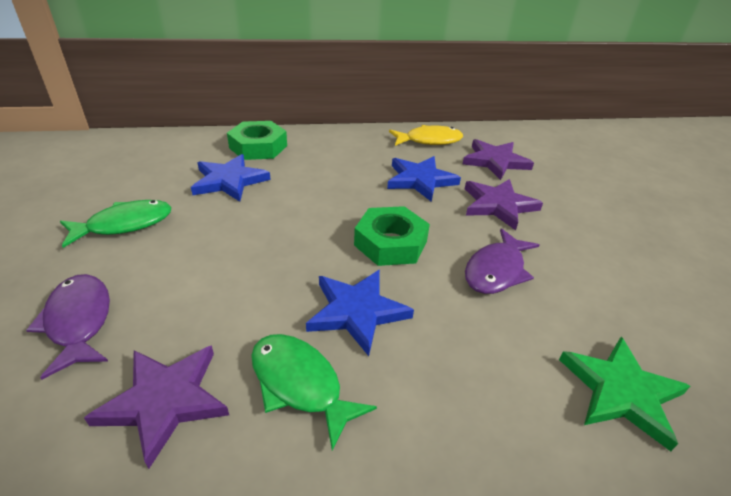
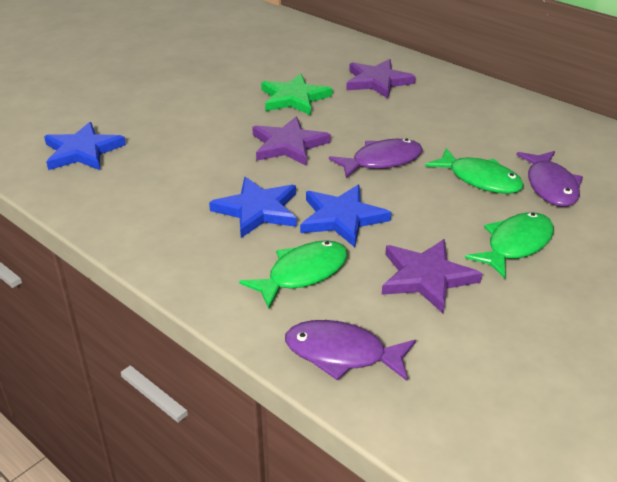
green fish: [60,200,171,248] [251,334,377,451] = 2 -> [239,240,347,308] [425,148,524,194] [465,212,554,278] = 3
green nut: [227,121,287,160] [354,206,430,266] = 2 -> none = 0
purple fish: [26,274,110,380] [465,228,539,294] = 2 -> [285,320,416,381] [329,139,423,179] [516,151,583,207] = 3
yellow fish: [389,125,463,146] = 1 -> none = 0

